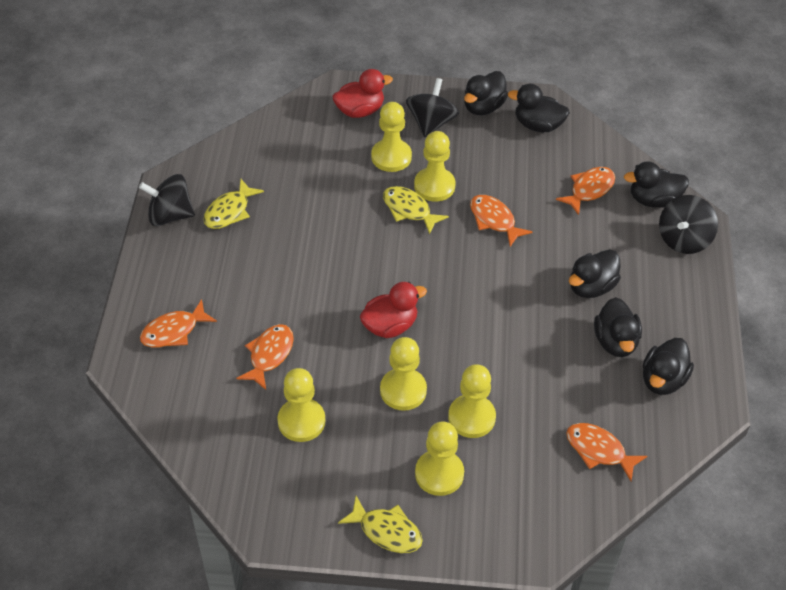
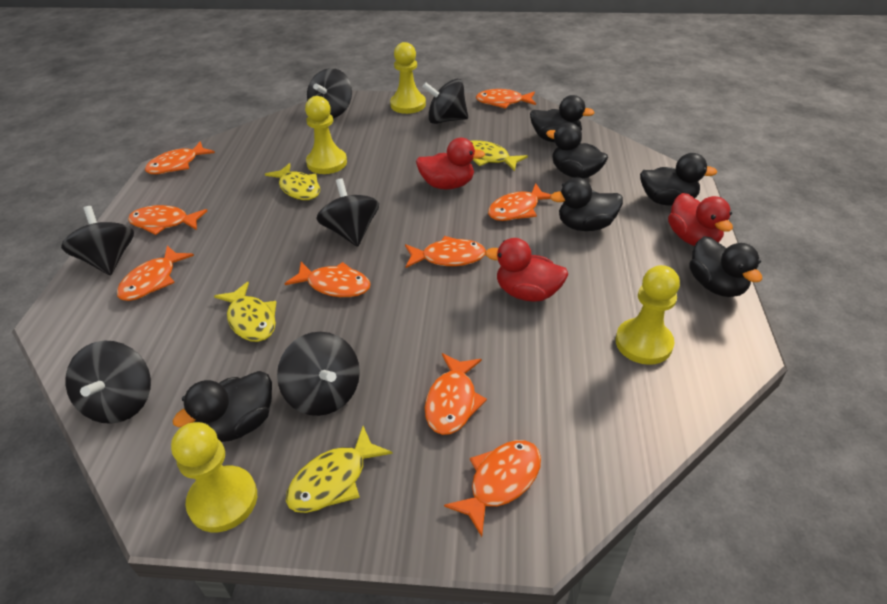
black spinning top: [139,174,195,226] [406,78,459,137] [659,195,718,254] = 3 -> [61,206,134,276] [65,341,151,424] [277,332,360,416] [307,68,352,118] [316,178,379,247] [422,79,468,124] = 6
orange fish: [140,299,217,348] [236,324,294,390] [470,195,532,247] [556,167,615,215] [566,423,647,481] = 5 -> [117,245,194,301] [128,205,207,235] [145,141,215,174] [285,262,371,297] [405,236,486,268] [425,353,487,435] [444,440,541,537] [476,89,536,109] [488,183,551,221] = 9
red duck: [332,69,393,118] [360,282,427,338] = 2 -> [416,138,485,189] [485,238,568,302] [668,193,733,246] = 3
yellow fish: [203,179,264,229] [338,496,423,553] [383,186,449,235] = 3 -> [214,282,276,342] [265,163,320,200] [286,426,393,513] [471,140,528,171] = 4
yellow pawn: [277,368,325,442] [371,102,412,172] [380,337,427,411] [414,131,456,202] [415,422,464,496] [448,364,496,438] = 6 -> [171,422,257,532] [305,96,347,174] [390,42,426,114] [616,265,680,365] = 4

